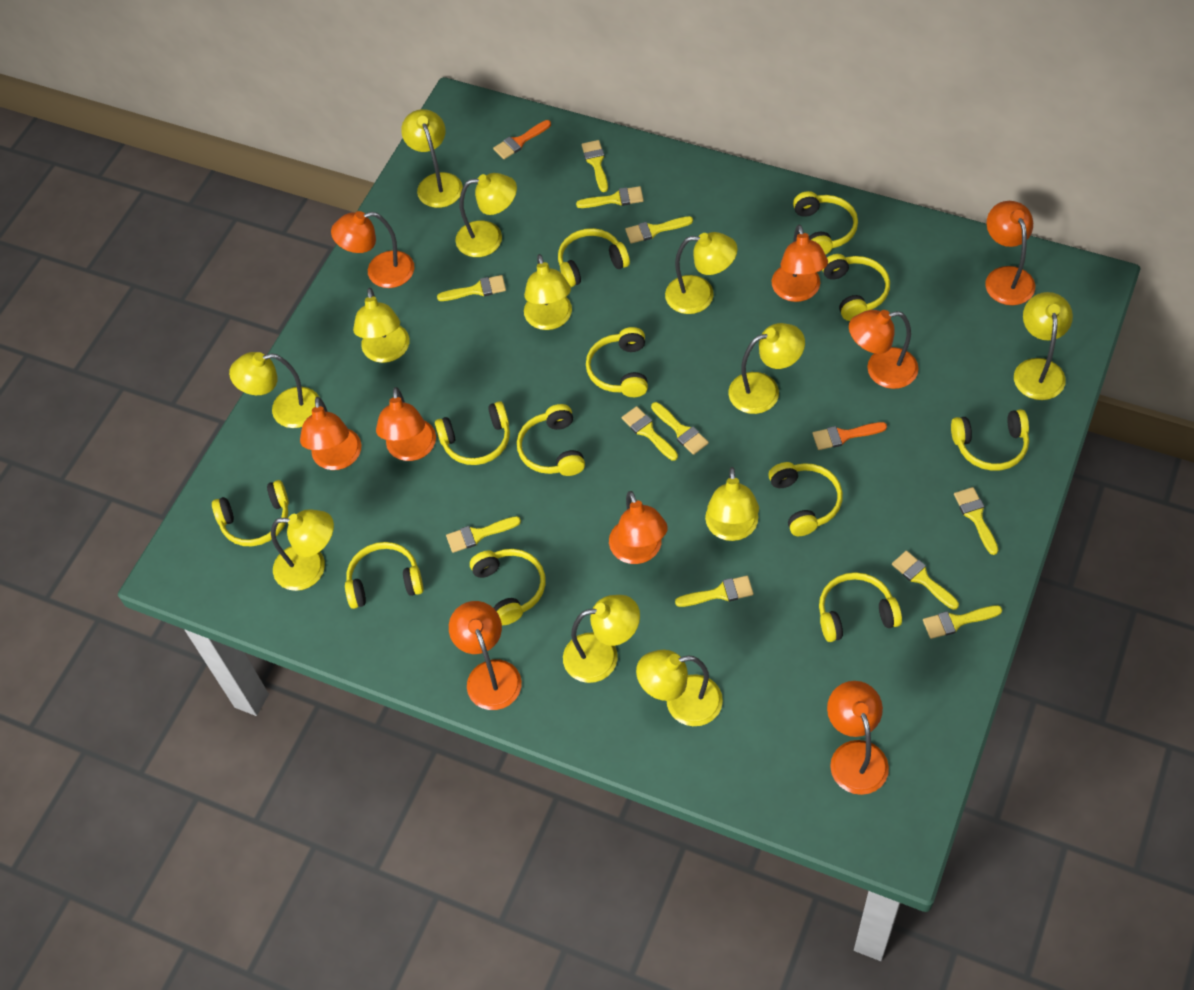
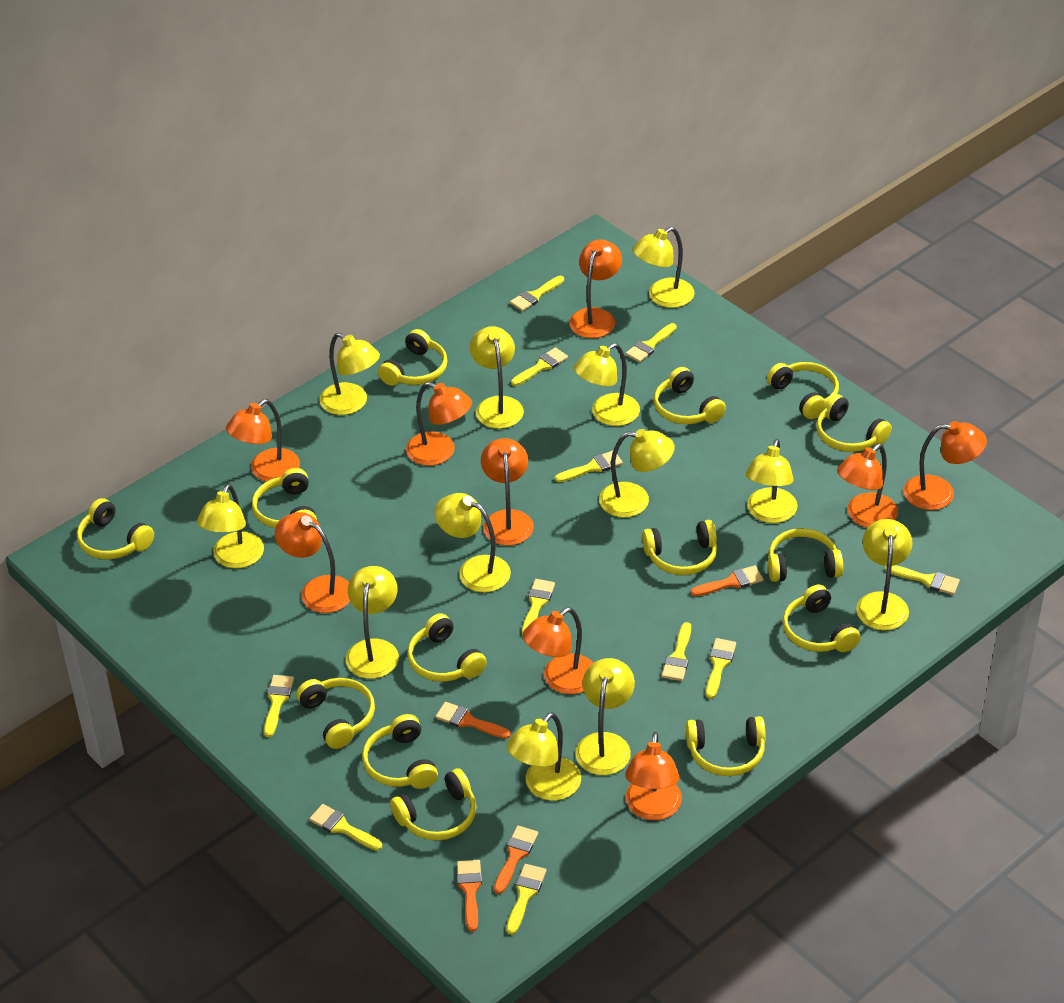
orange brush: [493,120,551,159] [813,422,887,450] = 2 -> [435,702,511,739] [457,860,482,931] [494,826,538,894] [691,566,763,596] = 4
yellow headphones: [212,480,289,546] [345,542,424,609] [435,401,510,465] [470,549,546,625] [517,404,585,476] [558,228,630,287] [586,327,648,397] [768,462,843,536] [793,191,858,255] [819,572,902,642] [822,254,890,321] [951,409,1029,471] = 12 -> [77,498,154,559] [252,468,317,528] [296,678,375,749] [362,714,438,789] [378,329,448,386] [390,768,476,841] [407,613,487,682] [642,520,717,575] [654,367,726,424] [686,716,766,776] [767,362,839,419] [768,528,843,582] [782,584,861,652] [817,394,892,452] = 14

